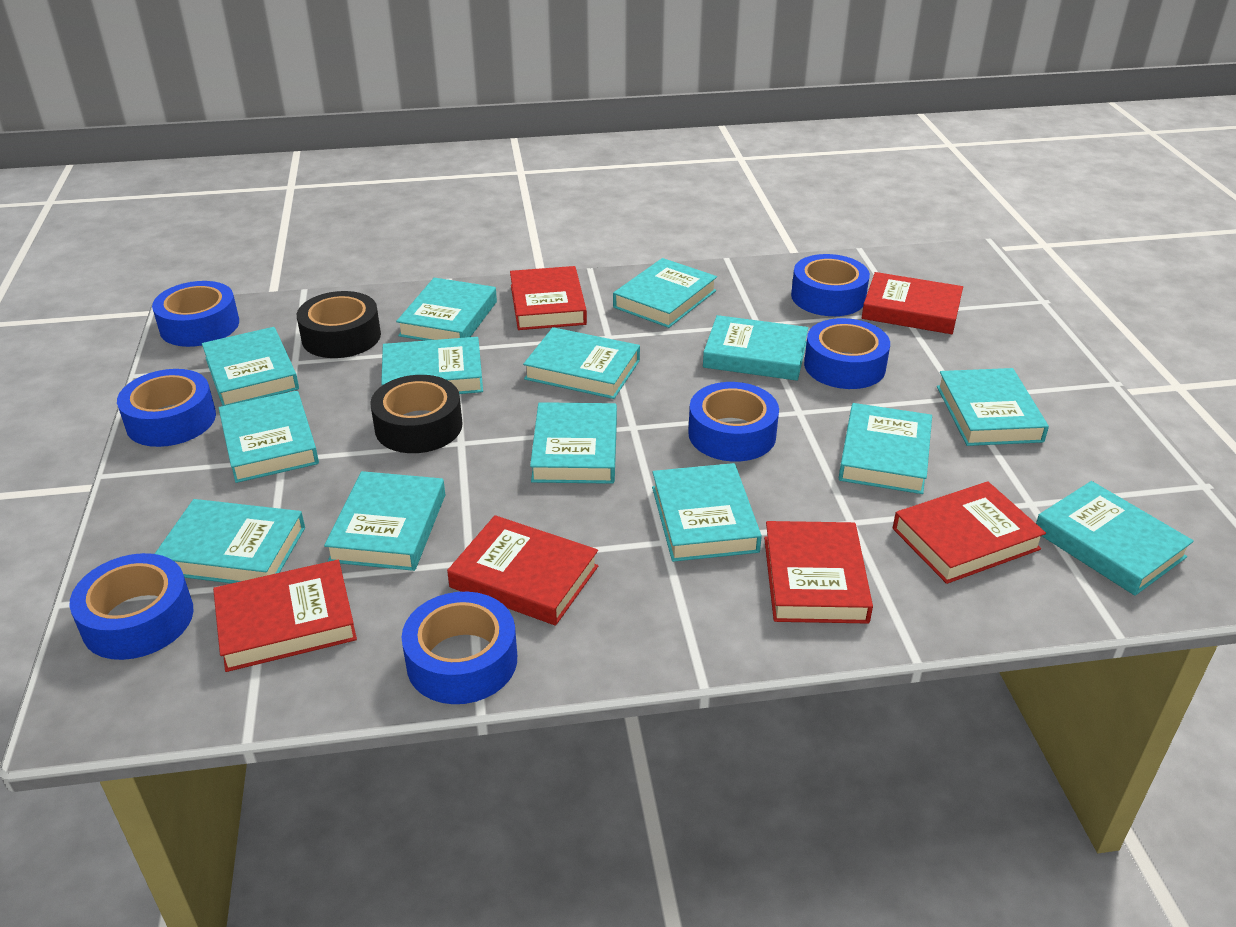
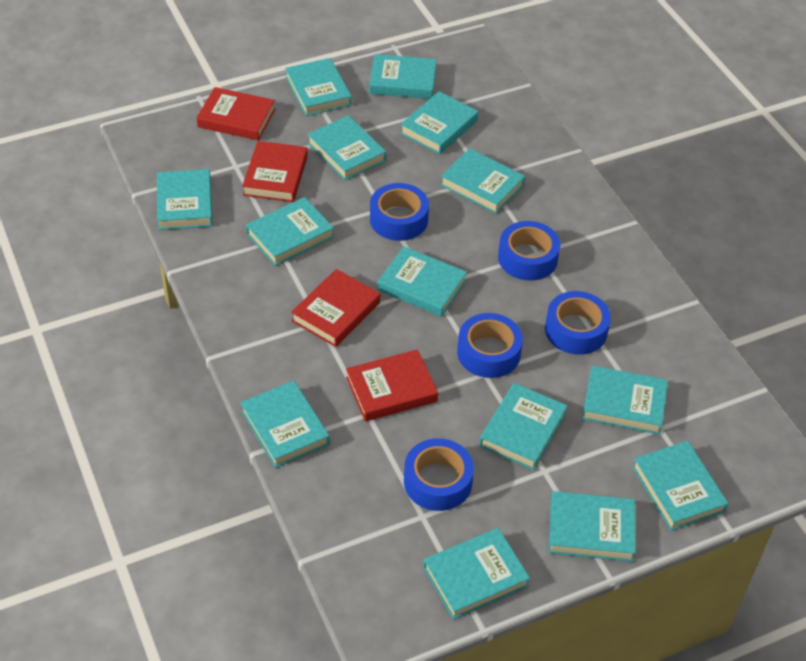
black tape: [297,291,381,358] [370,375,463,453] = 2 -> none = 0
blue tape: [69,553,194,660] [117,369,216,447] [152,281,239,347] [401,592,517,704] [688,382,779,462] [791,254,870,316] [804,318,890,389] = 7 -> [370,183,429,241] [404,438,474,511] [457,313,523,378] [498,221,560,281] [545,291,611,355] = 5
red book: [213,560,357,672] [447,515,598,626] [510,266,587,330] [764,521,873,624] [862,272,963,334] [893,481,1046,584] = 6 -> [197,87,275,141] [242,141,308,202] [291,269,380,347] [346,349,438,422] = 4

